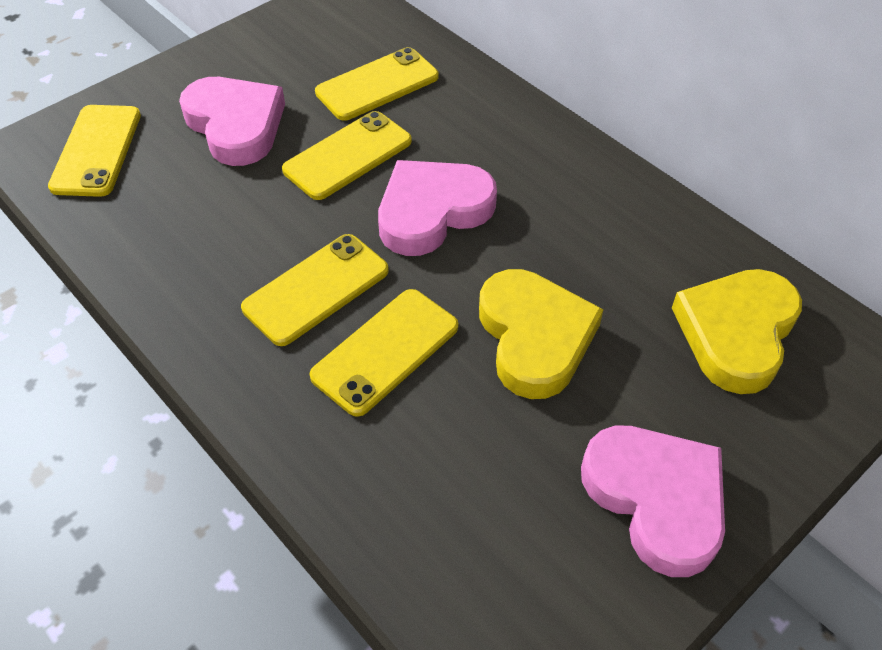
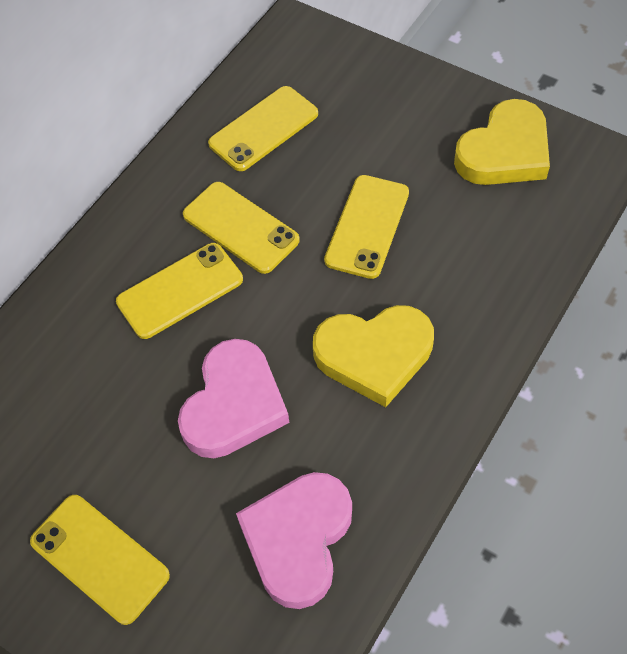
pink heart: [179,77,285,166] [378,160,497,256] [581,425,725,577] = 3 -> [178,339,289,458] [236,472,352,609] = 2

